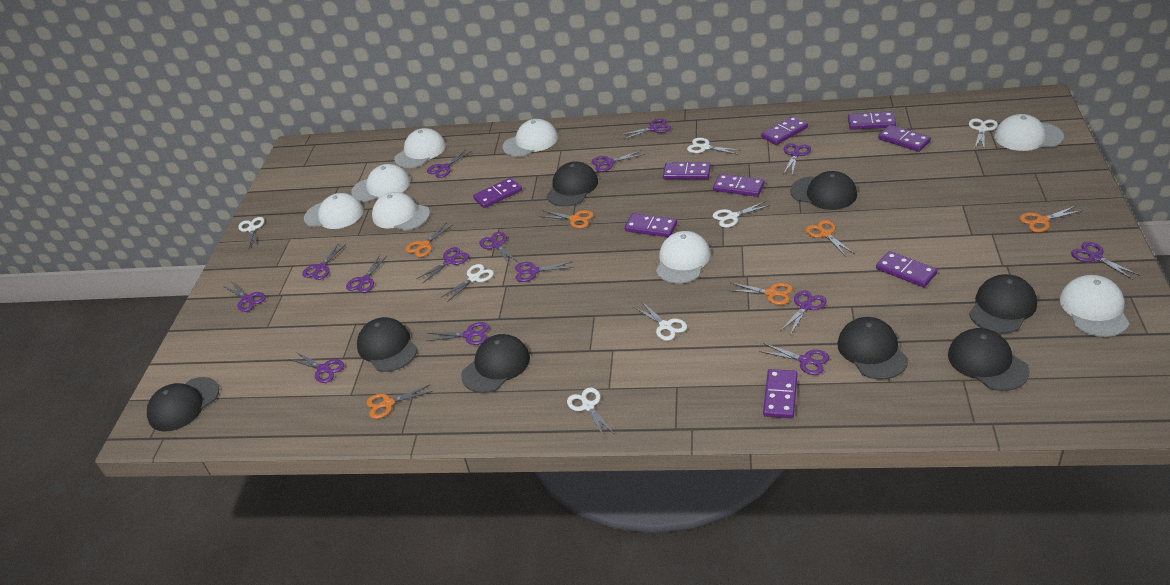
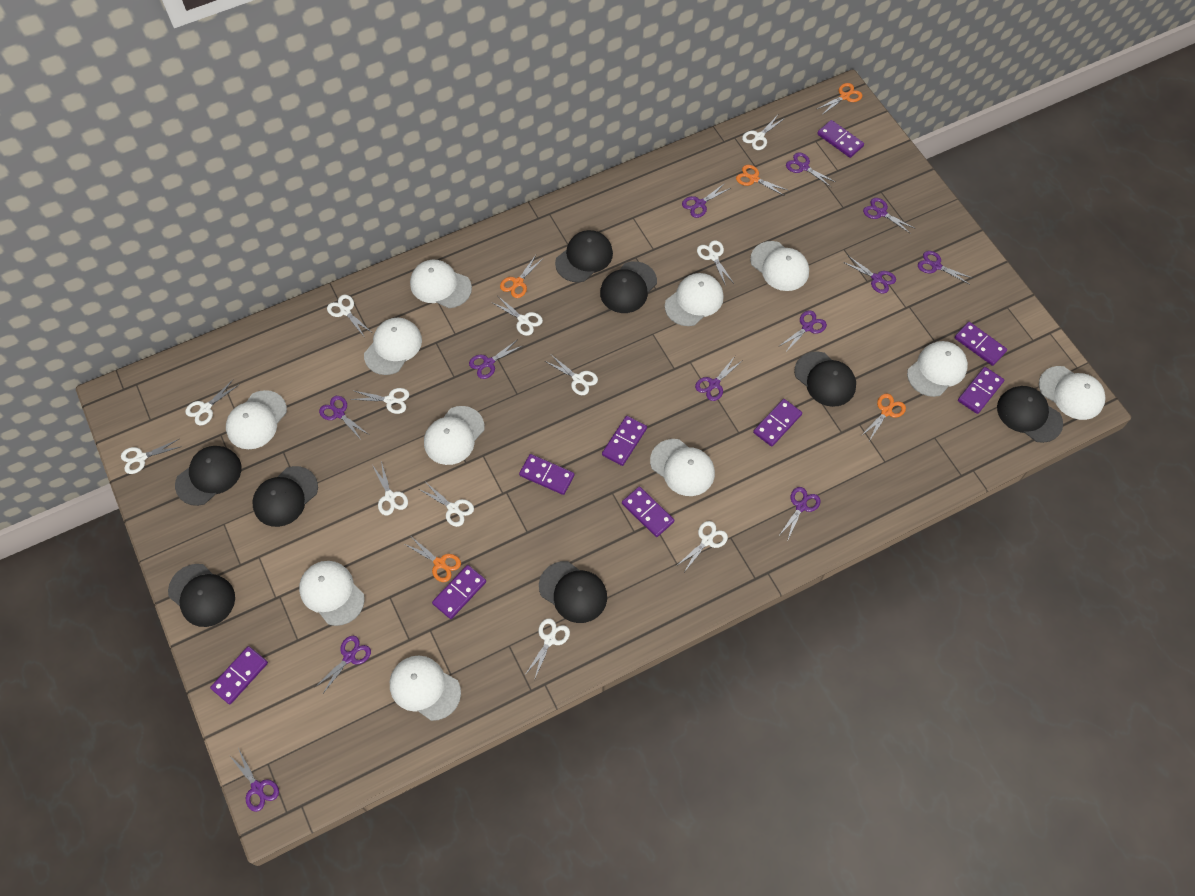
orange scissors: [366,384,433,419] [406,222,452,257] [538,210,594,228] [727,283,793,305] [806,220,855,257] [1019,206,1083,232] = 6 -> [405,537,461,582] [500,255,543,298] [736,165,787,196] [817,83,862,115] [861,394,906,440] = 5
purple scissors: [223,281,266,312] [289,352,344,383] [302,243,346,280] [346,255,388,293] [417,247,469,284] [427,149,471,178] [428,322,489,345] [479,232,518,265] [515,262,574,282] [592,150,644,172] [621,119,671,140] [759,343,829,375] [780,291,827,335] [783,143,811,176] [1071,242,1140,280] = 15 -> [229,748,279,812] [314,636,371,695] [319,396,368,441] [469,340,524,379] [682,183,731,218] [695,356,742,401] [778,310,827,353] [780,487,821,539] [786,152,836,187] [843,256,896,294] [863,198,914,234] [918,251,972,284] = 12
white cap: [304,193,364,229] [352,164,410,202] [372,192,430,231] [394,128,446,168] [503,119,558,157] [656,231,711,284] [994,114,1064,151] [1060,275,1129,337] = 8 -> [226,390,287,449] [299,561,365,626] [364,318,422,375] [390,656,461,721] [410,260,472,308] [424,406,485,465] [650,439,715,496] [665,273,724,326] [750,241,809,291] [907,341,968,397] [1039,366,1105,420] = 11
white scissors: [238,217,265,250] [440,264,494,302] [567,388,614,438] [634,301,687,341] [687,138,738,155] [713,201,770,228] [969,118,998,149] = 7 -> [121,439,182,474] [185,380,239,426] [327,295,371,336] [350,388,409,414] [372,461,408,515] [419,483,474,527] [491,296,543,336] [525,618,570,680] [545,355,598,395] [676,521,728,572] [697,240,733,286] [742,115,785,150] = 12

